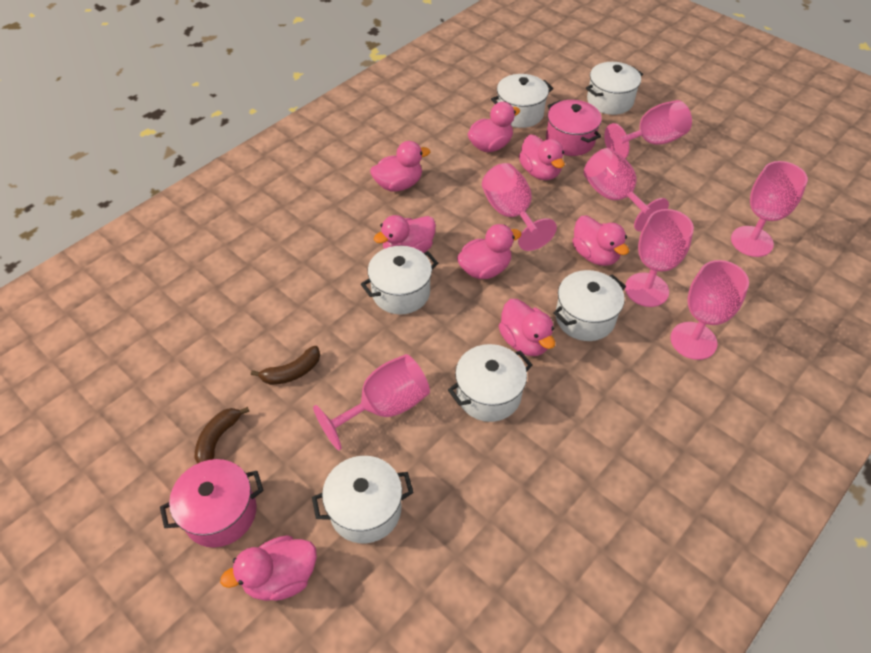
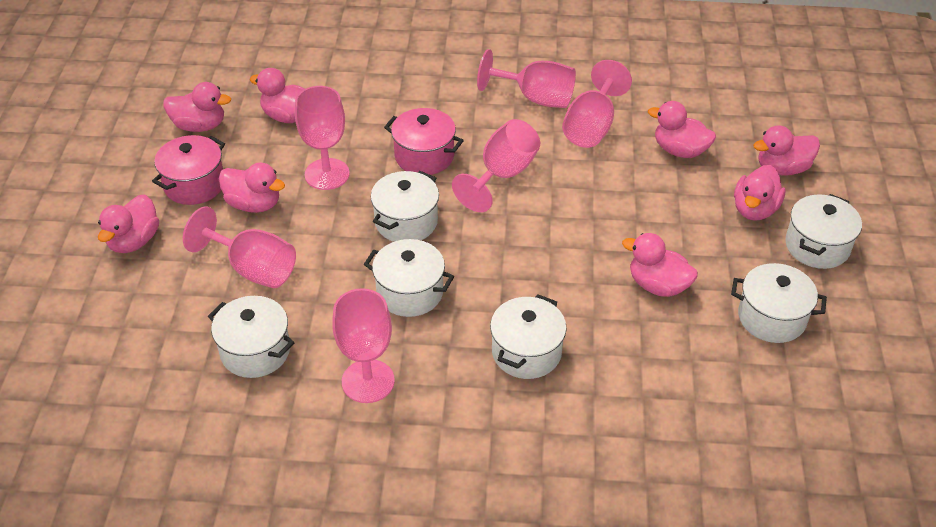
brown banana: [195,407,249,464] [251,346,320,385] = 2 -> none = 0
pink goblet: [313,354,430,450] [482,163,557,251] [584,148,669,232] [604,100,692,159] [625,209,694,307] [670,260,749,360] [731,161,808,257] = 7 -> [183,207,296,288] [295,86,350,190] [332,288,395,403] [452,119,540,212] [477,49,576,108] [562,60,632,148] = 6

